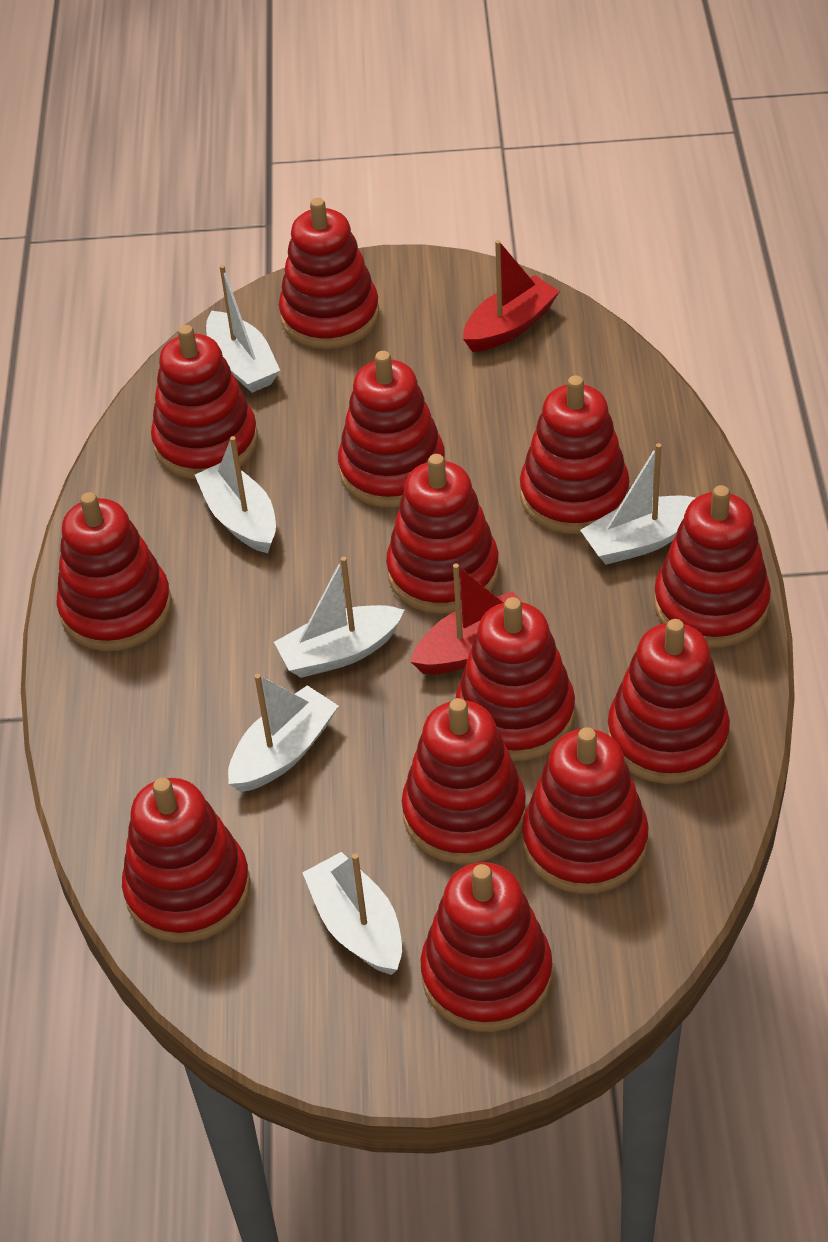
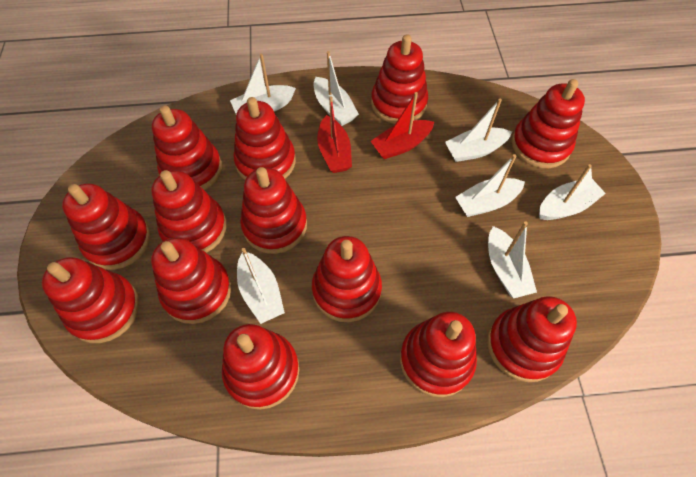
white boat: [195,436,276,553] [206,265,280,393] [228,674,338,792] [274,557,404,678] [302,852,402,975] [580,443,695,565] = 6 -> [230,54,296,114] [237,248,285,324] [314,51,359,126] [445,99,512,162] [455,154,525,217] [488,222,537,298] [539,164,606,220] = 7

